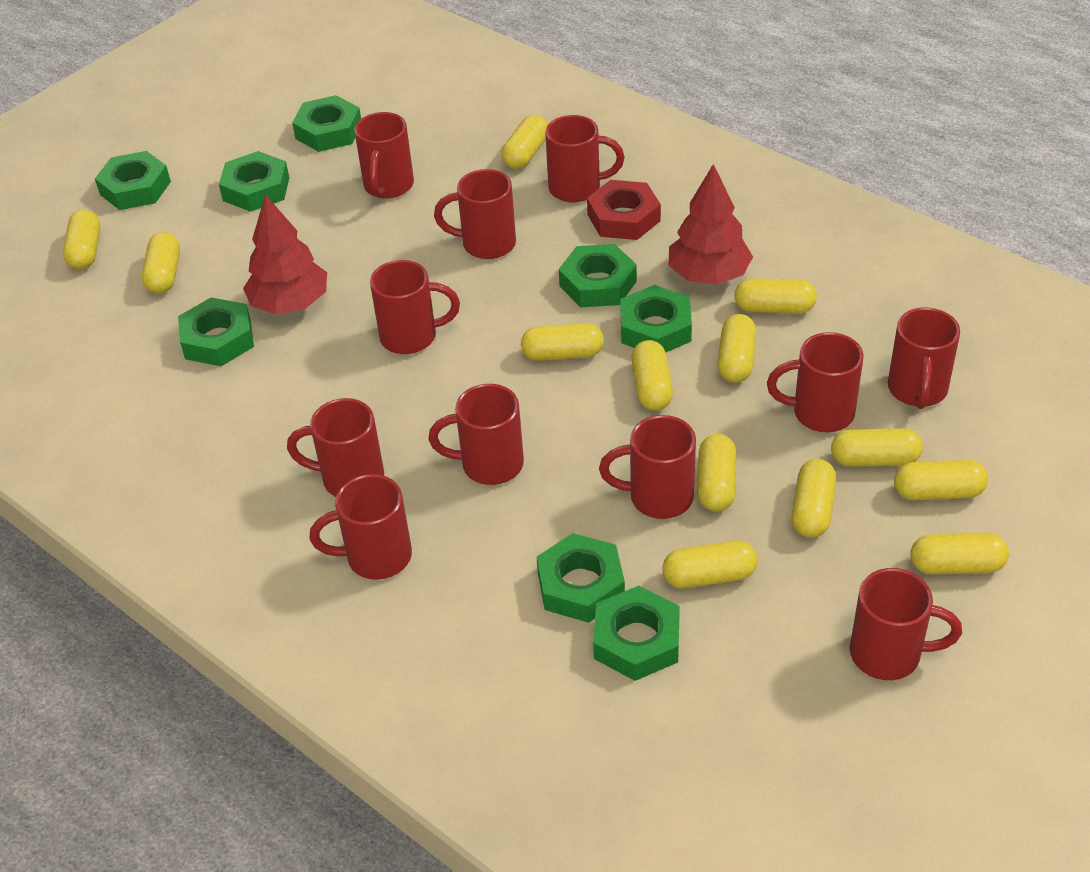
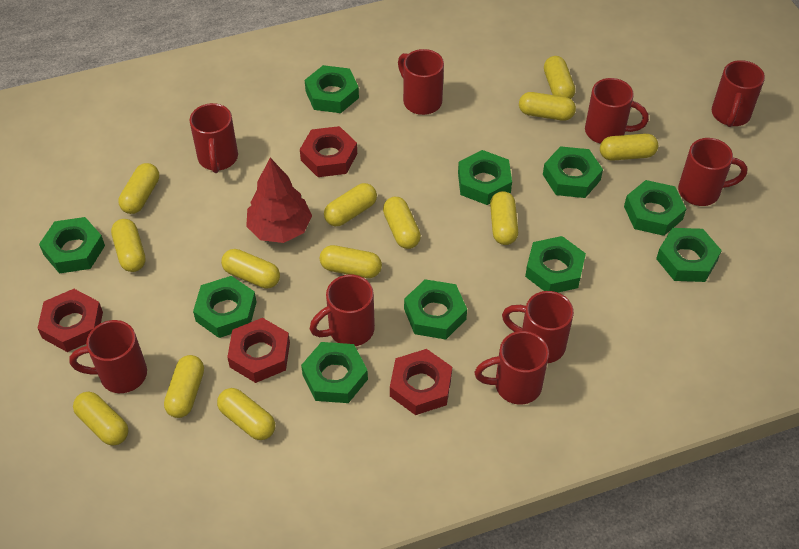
green nut: [95,151,171,210] [178,297,254,366] [219,151,289,212] [292,95,361,152] [537,533,625,623] [559,244,637,307] [593,585,680,681] [620,285,692,352] = 8 -> [39,217,105,274] [193,276,256,338] [301,342,368,403] [305,65,359,113] [404,279,467,339] [458,150,512,205] [525,236,586,293] [543,146,603,198] [624,180,686,236] [656,228,722,282] = 10
red mug: [287,398,384,497] [309,474,412,580] [354,112,414,199] [370,260,460,354] [428,384,524,485] [434,169,516,259] [545,115,625,203] [599,415,696,519] [767,332,863,432] [850,568,962,680] [888,308,960,409] = 11 -> [69,320,147,393] [190,103,238,173] [310,274,375,346] [398,49,444,115] [474,331,549,405] [502,291,574,363] [585,78,649,144] [678,138,748,206] [712,60,765,127] = 9
red nut: [587,180,661,240] = 1 -> [38,289,103,352] [227,318,290,383] [300,126,357,177] [390,349,452,415] = 4
red tree: [243,194,327,314] [669,164,753,285] = 2 -> [246,158,312,243] = 1

